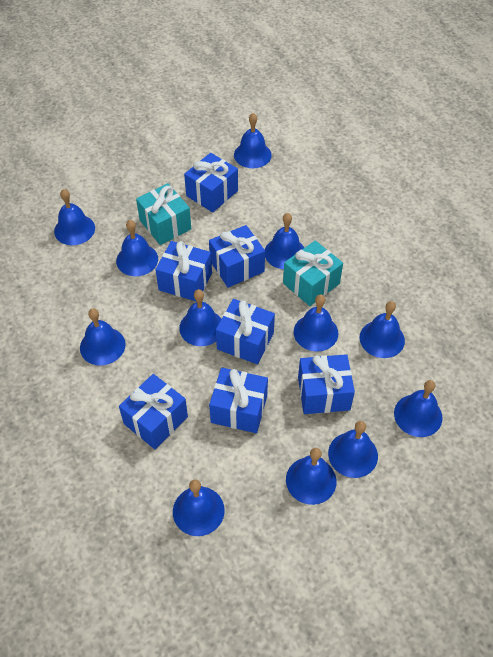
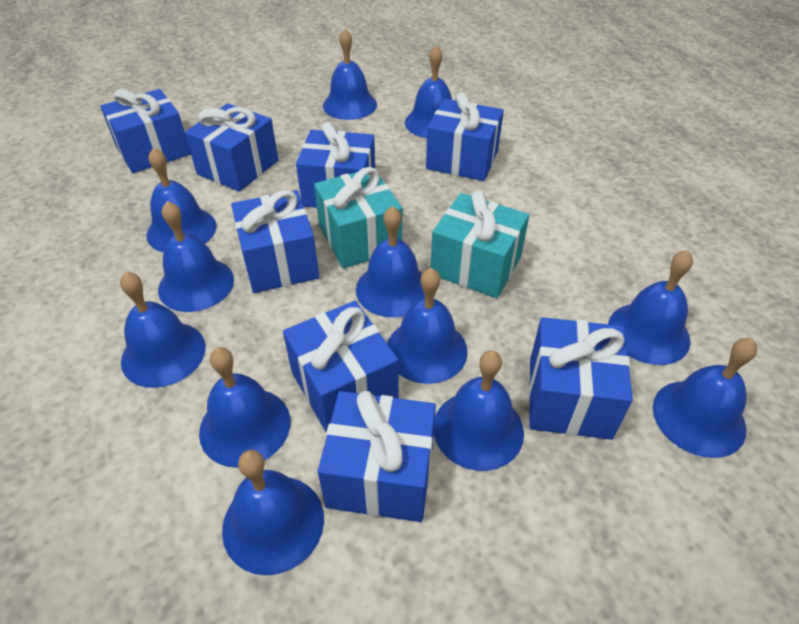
blue gift: [119,374,188,449] [155,241,212,302] [184,153,238,212] [209,225,265,288] [209,368,268,433] [216,299,275,364] [298,354,355,414] = 7 -> [100,89,191,173] [185,103,279,192] [231,190,319,293] [283,301,398,432] [296,122,375,208] [318,391,436,522] [426,92,504,181] [529,317,633,440] = 8

